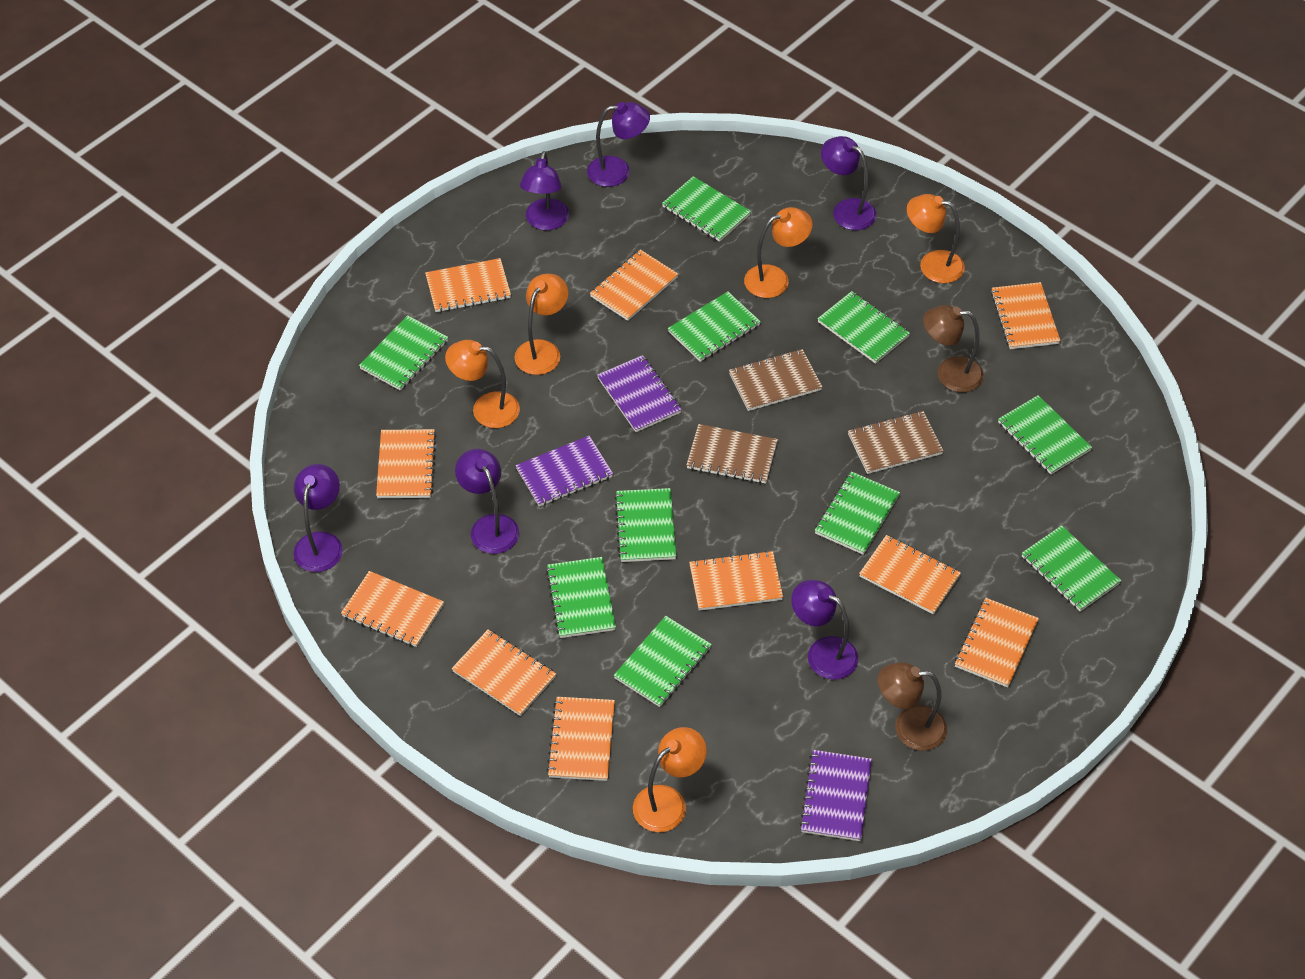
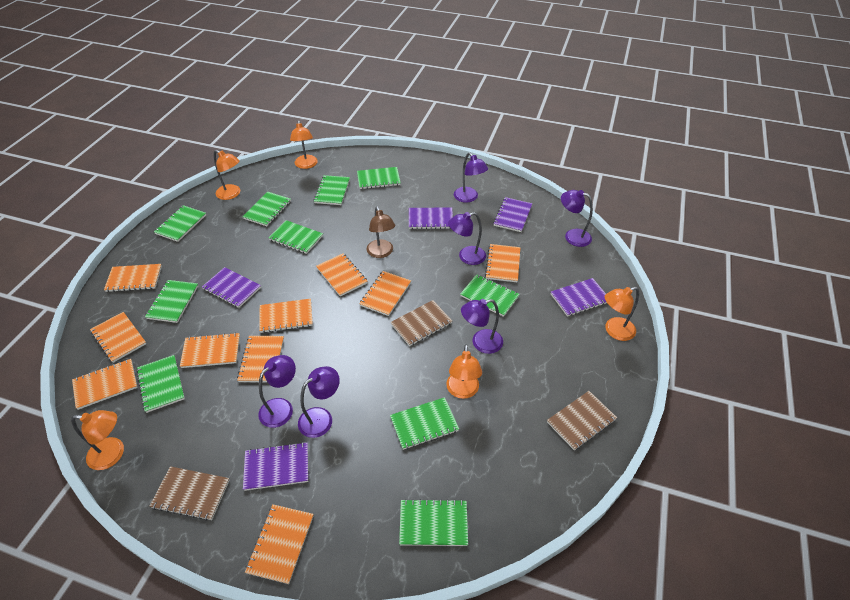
brown lamp: [878,662,947,751] [923,305,984,392] = 2 -> [366,206,395,258] = 1
purple notebook: [516,436,613,507] [597,355,682,432] [799,750,872,841] = 3 -> [202,267,261,308] [243,442,308,491] [409,207,453,229] [493,197,532,232] [551,278,608,317] = 5

